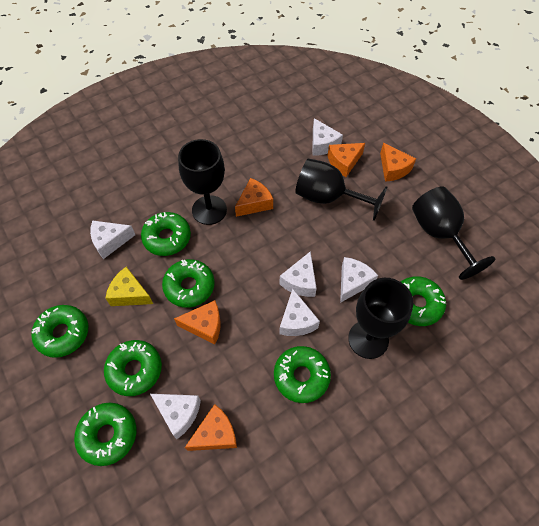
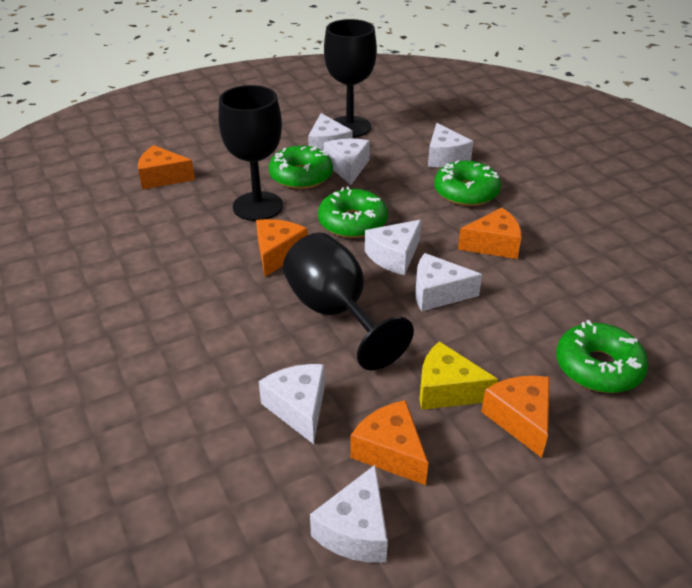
black goblet: [178,139,227,225] [295,159,387,221] [348,278,413,359] [412,186,495,280] = 4 -> [218,85,283,221] [283,233,414,370] [324,19,377,138] = 3
green donut: [31,305,88,358] [74,403,137,466] [104,340,162,396] [141,212,191,256] [162,259,215,308] [274,346,331,403] [401,276,446,326] = 7 -> [269,146,333,189] [318,186,388,238] [434,160,501,206] [556,320,648,393] = 4
white cheese: [90,220,135,259] [150,394,201,439] [279,251,317,297] [279,289,320,336] [312,118,343,156] [340,257,378,303] = 6 -> [259,364,325,444] [308,113,353,151] [310,465,388,563] [324,139,370,185] [365,220,421,275] [415,253,482,311] [428,123,473,167] = 7

